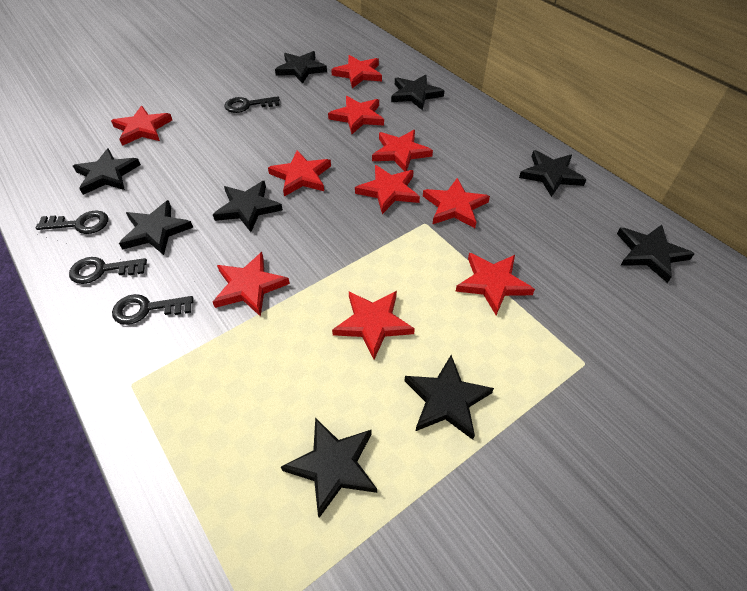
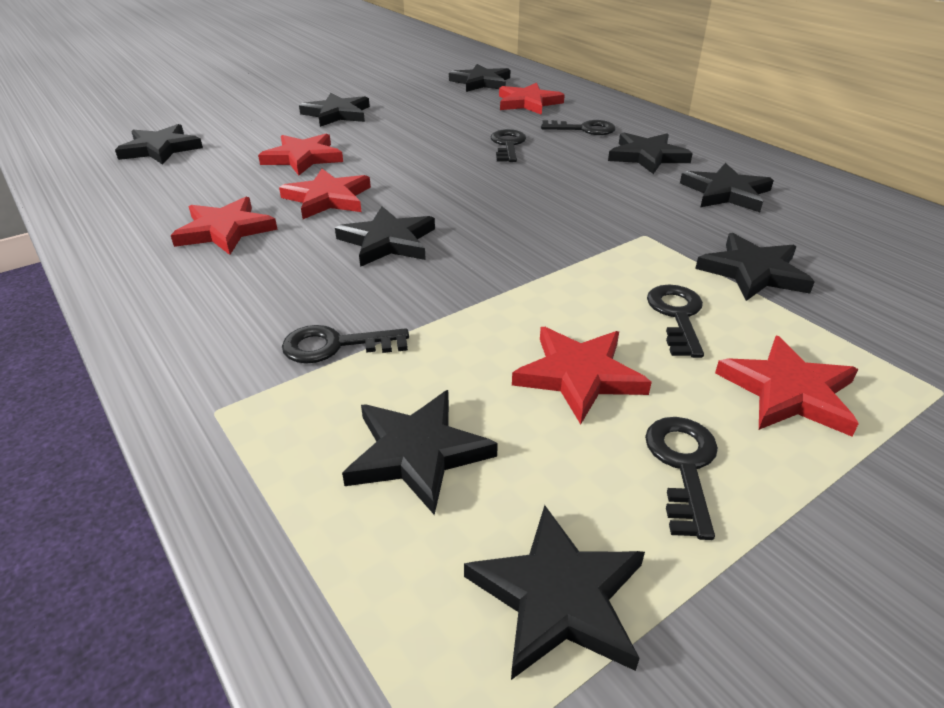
black key: [36,210,108,234] [69,257,147,284] [112,294,193,325] [224,96,280,113] = 4 -> [282,325,409,364] [490,129,526,162] [541,120,616,135] [645,417,718,540] [647,285,704,358] = 5
red star: [111,106,172,146] [213,252,290,317] [268,150,331,197] [328,96,384,134] [331,55,382,88] [332,291,415,359] [355,165,420,214] [372,130,433,172] [423,178,490,228] [455,253,535,315] = 10 -> [171,197,278,255] [258,133,343,176] [279,168,371,219] [499,83,565,115] [512,327,652,425] [715,336,859,436] = 6

